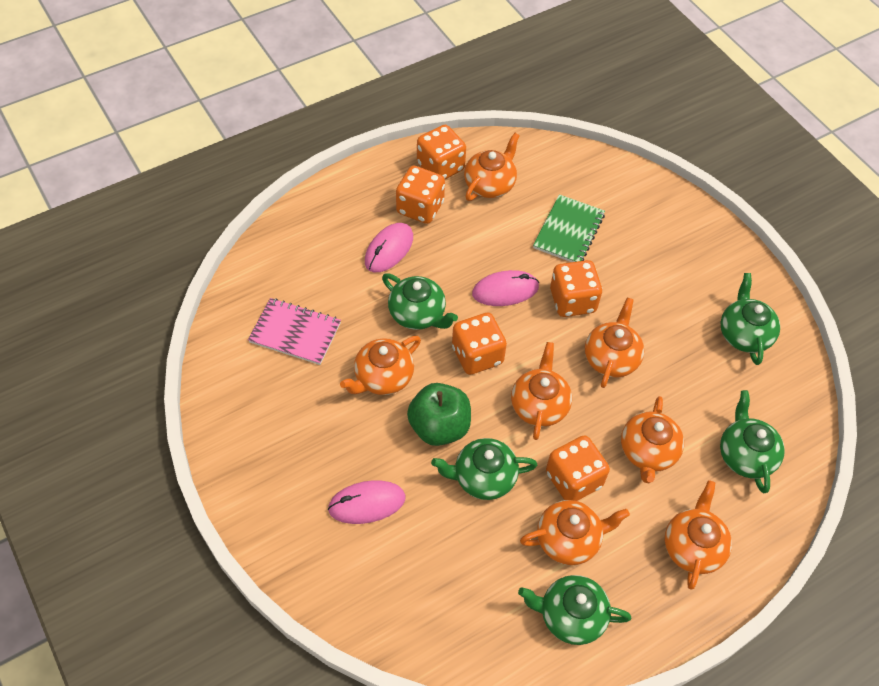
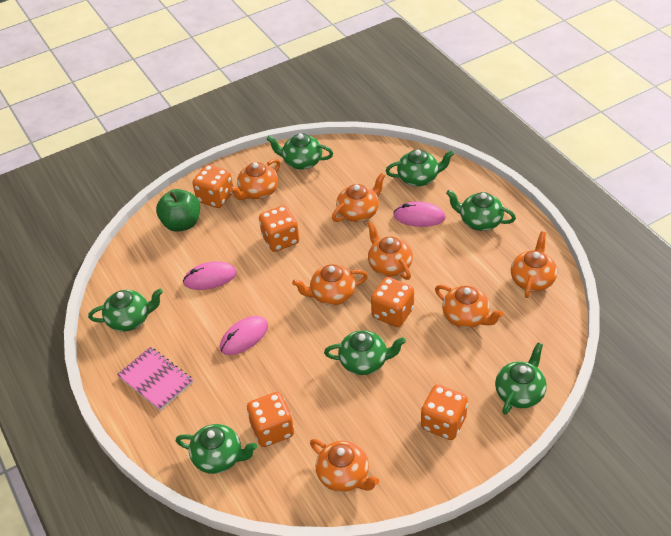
green notebook: [533,194,605,262] = 1 -> none = 0
green teapot: [382,273,458,330] [431,438,537,500] [518,575,631,645] [720,390,785,493] [721,273,780,365] = 5 -> [88,288,163,332] [175,424,257,474] [267,133,333,170] [324,330,406,375] [386,150,454,186] [446,190,516,231] [495,343,547,415] = 7

